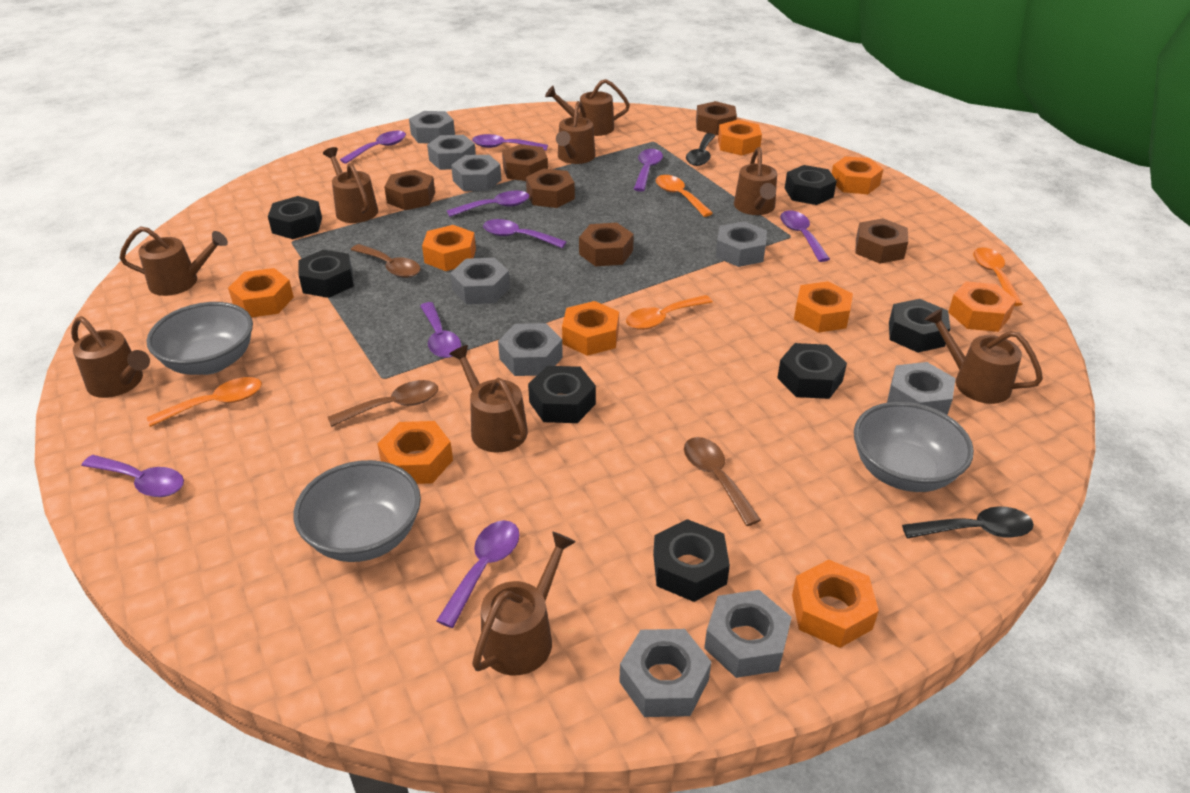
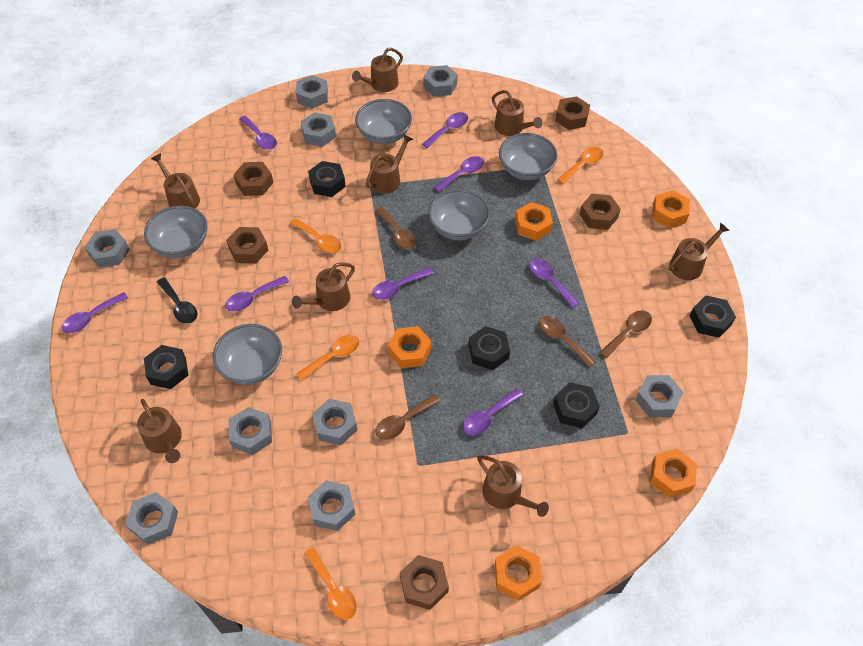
black nut: [268,196,322,239] [298,250,354,298] [528,366,596,423] [653,519,730,602] [777,343,847,399] [785,165,837,205] [889,299,950,353] = 7 -> [144,345,189,389] [308,161,346,197] [469,326,510,370] [553,382,600,428] [690,296,736,338] = 5
black spoon: [686,133,716,166] [902,506,1034,539] = 2 -> [157,277,197,324] = 1
brown nut: [384,170,435,210] [502,144,548,181] [526,168,575,208] [579,223,634,266] [696,101,737,135] [855,218,908,264] = 6 -> [226,227,268,264] [233,162,273,196] [400,555,449,610] [555,96,590,130] [580,194,620,230] = 5
brown spoon: [328,380,438,427] [351,244,421,278] [684,437,761,526] = 3 -> [375,207,417,249] [376,394,440,440] [539,316,595,367] [599,310,652,358] = 4
brown watering can: [71,316,150,398] [120,226,228,296] [323,147,378,223] [449,345,528,453] [472,531,576,675] [545,79,630,136] [556,101,595,164] [734,147,777,215] [924,309,1043,404] = 9 -> [137,399,182,463] [151,153,200,209] [292,262,355,311] [352,48,403,92] [366,134,413,194] [477,455,549,517] [492,90,542,136] [669,222,730,280] = 8
grey bowl: [147,302,253,375] [294,460,421,562] [854,402,974,492] = 3 -> [144,206,208,258] [213,324,282,385] [355,99,412,144] [428,189,490,241] [499,133,558,180] = 5
orange nut: [228,268,294,317] [377,421,453,484] [422,225,476,271] [562,301,619,356] [718,120,762,156] [792,560,879,648] [794,281,853,333] [832,156,883,194] [948,281,1016,332] = 9 -> [388,326,431,368] [495,545,542,601] [515,202,553,241] [650,448,697,498] [652,190,690,228] = 5
purple spoon: [82,455,184,497] [340,131,406,164] [420,302,461,358] [437,520,520,628] [447,191,529,217] [472,134,548,151] [483,219,567,248] [634,149,663,192] [780,210,830,262] = 9 -> [62,292,128,333] [225,276,289,312] [239,116,277,150] [372,267,434,300] [422,112,468,148] [433,156,484,192] [463,388,523,435] [529,259,580,308] = 8

